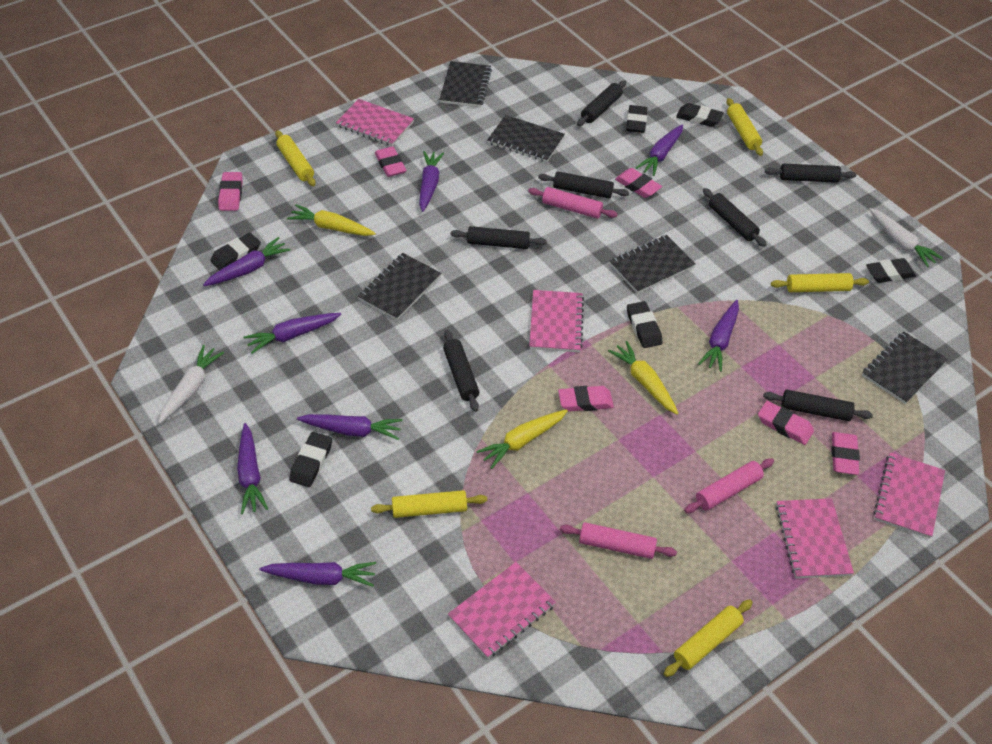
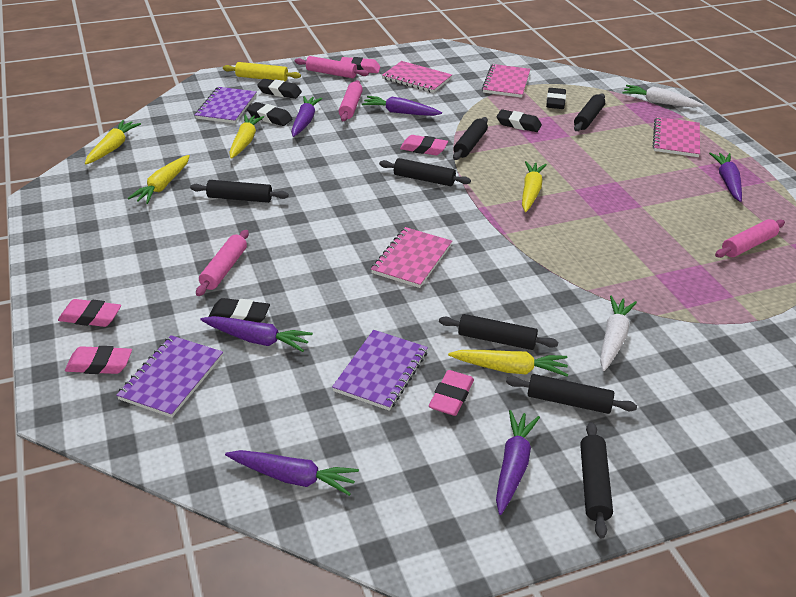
black eraser: [210,233,261,270] [289,432,332,487] [626,105,648,133] [627,301,663,348] [676,103,723,127] [866,258,916,283] = 6 -> [209,298,270,322] [247,102,293,126] [257,79,302,99] [497,109,542,132] [546,88,566,109] = 5
black notebook: [358,253,441,320] [439,61,492,107] [487,115,565,163] [610,235,696,294] [862,332,948,404] = 5 -> none = 0
pink eraser: [218,172,243,211] [375,146,407,177] [558,386,614,411] [615,168,662,198] [758,401,814,445] [831,432,860,475] = 6 -> [58,299,121,327] [65,346,132,374] [341,57,380,73] [400,135,448,155] [429,370,474,416] = 5
pink notebook: [336,99,414,146] [448,562,556,659] [529,290,584,352] [776,498,854,578] [873,452,945,538] = 5 -> [371,227,452,288] [382,61,452,93] [482,64,530,98] [653,117,700,157] = 4
pink rolling pin: [528,187,618,219] [560,522,677,559] [684,458,774,513] = 3 -> [196,230,249,296] [295,56,369,78] [339,80,363,121] [715,219,785,258] = 4
purple carrot: [203,237,291,286] [237,423,268,515] [244,313,341,354] [259,562,376,587] [297,414,403,440] [419,151,444,212] [636,124,683,176] [698,300,739,372] = 8 -> [200,316,313,352] [225,450,359,496] [291,96,323,137] [362,96,442,116] [496,410,540,515] [709,152,742,202] = 6
purple notebook: none = 0 -> [116,335,223,418] [195,87,257,124] [332,330,428,411] = 3
yellow carrot: [287,204,376,236] [476,409,568,469] [608,341,679,415] = 3 -> [85,120,141,164] [128,155,190,204] [229,114,264,159] [448,350,568,377] [522,161,547,212] = 5
yellow rolling pin: [275,130,316,186] [371,490,487,518] [664,599,753,677] [726,98,763,156] [771,273,869,292] = 5 -> [223,62,301,81] = 1

